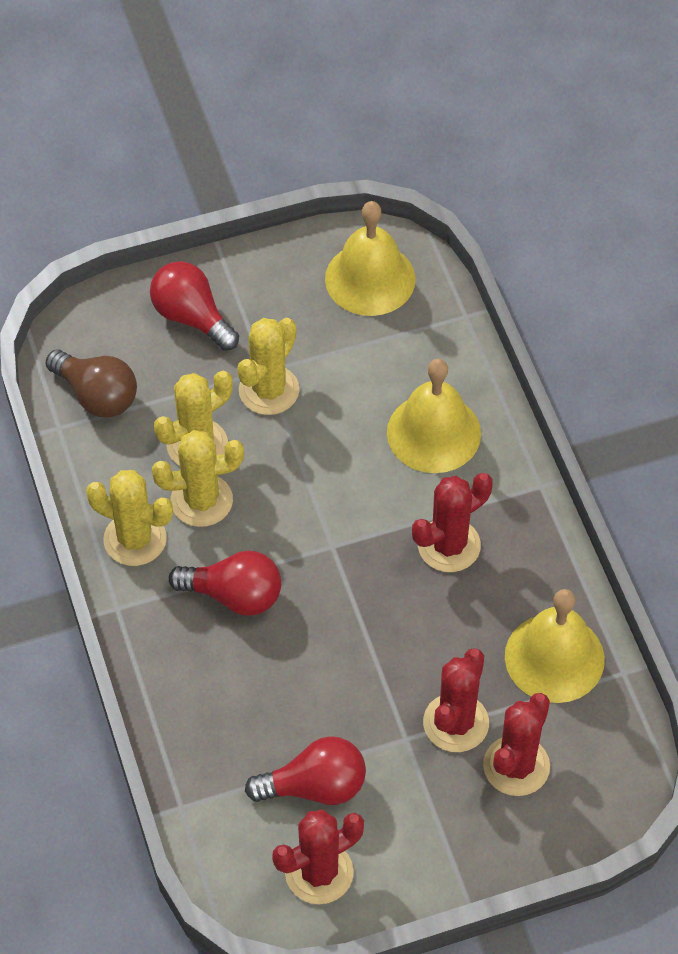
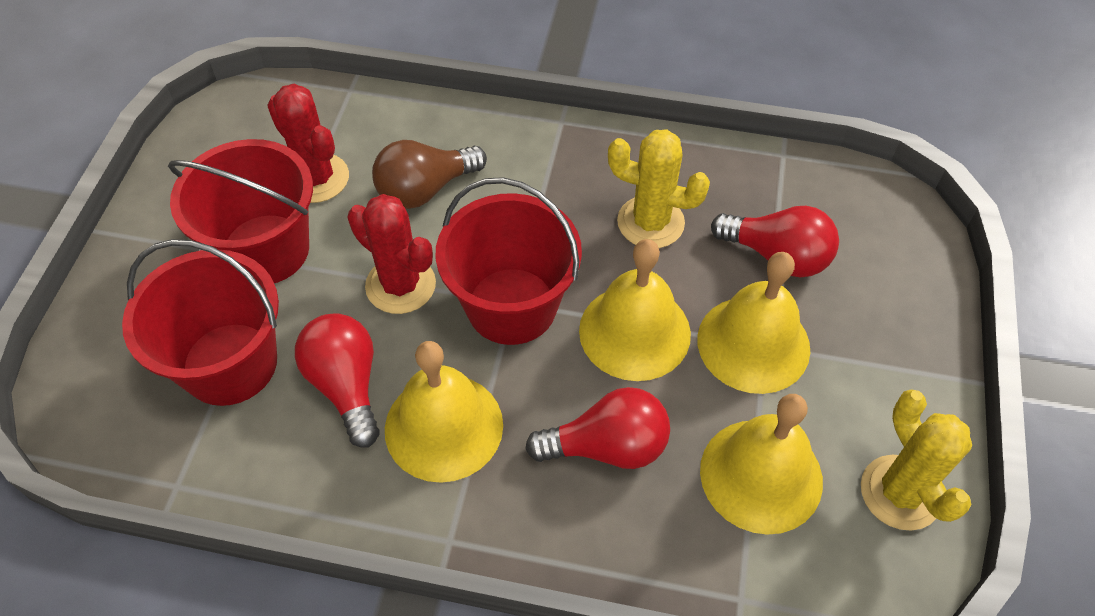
red bucket: none = 0 -> [122,239,279,406] [168,139,313,283] [435,177,582,345] = 3
red cactus: [272,810,364,904] [412,473,493,572] [423,648,489,752] [483,693,550,796] = 4 -> [267,84,349,203] [347,194,436,314] = 2
yellow bell: [325,201,416,316] [387,359,481,473] [505,589,605,703] = 3 -> [385,341,503,483] [579,239,691,381] [697,252,810,394] [700,394,823,535] = 4
yellow cactus: [86,470,173,566] [152,430,244,527] [154,371,233,466] [237,318,299,415] = 4 -> [608,129,710,248] [861,390,972,531] = 2

